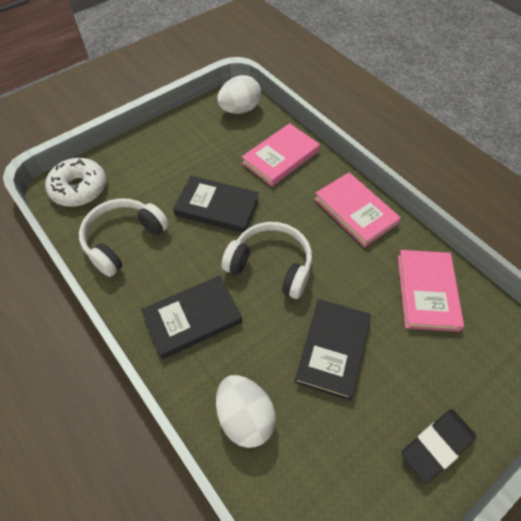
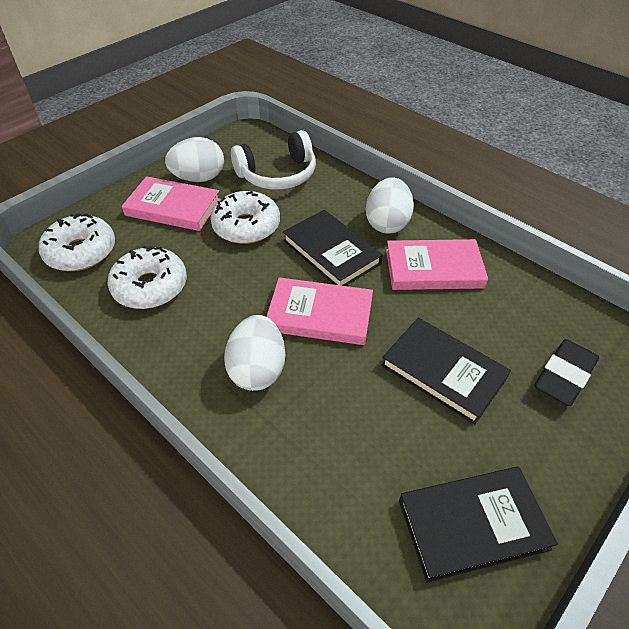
white donut: [45,158,106,207] = 1 -> [39,213,115,271] [108,246,187,309] [211,191,280,244] = 3
white egg: [216,375,276,448] [217,75,261,114] = 2 -> [165,137,224,182] [224,315,285,391] [366,178,414,234] = 3
white headphones: [79,198,169,277] [221,222,312,299] = 2 -> [231,130,316,190] = 1

